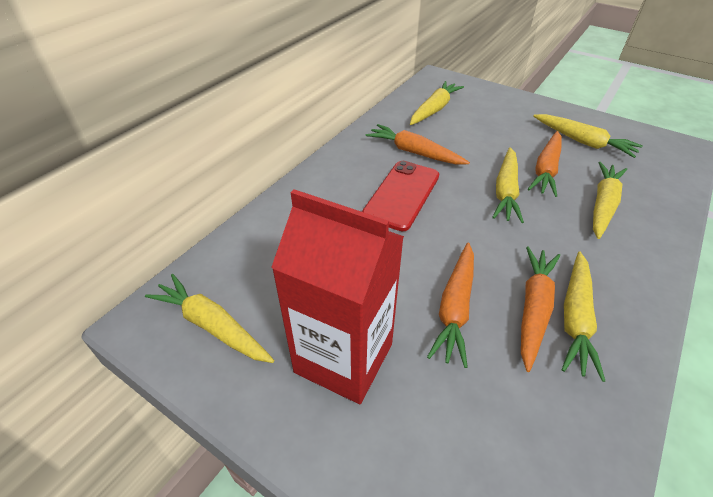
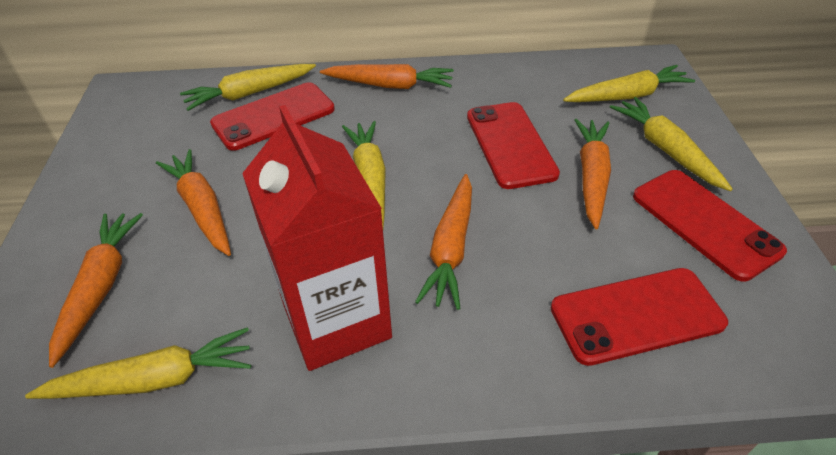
orange carrot: [366,124,470,165] [427,243,474,368] [521,246,560,372] [528,131,562,197] = 4 -> [49,213,143,368] [156,149,231,256] [320,64,454,89] [415,174,472,310] [575,119,611,229] = 5
red phone: [362,161,439,231] = 1 -> [210,82,335,151] [467,102,560,189] [551,268,728,366] [633,170,787,281] = 4
yellow carrot: [145,274,274,363] [410,81,464,125] [492,147,524,223] [533,114,643,158] [561,251,605,382] [593,162,627,239] = 6 -> [25,327,251,399] [180,64,316,111] [342,121,386,228] [563,65,695,102] [610,97,733,191] = 5

